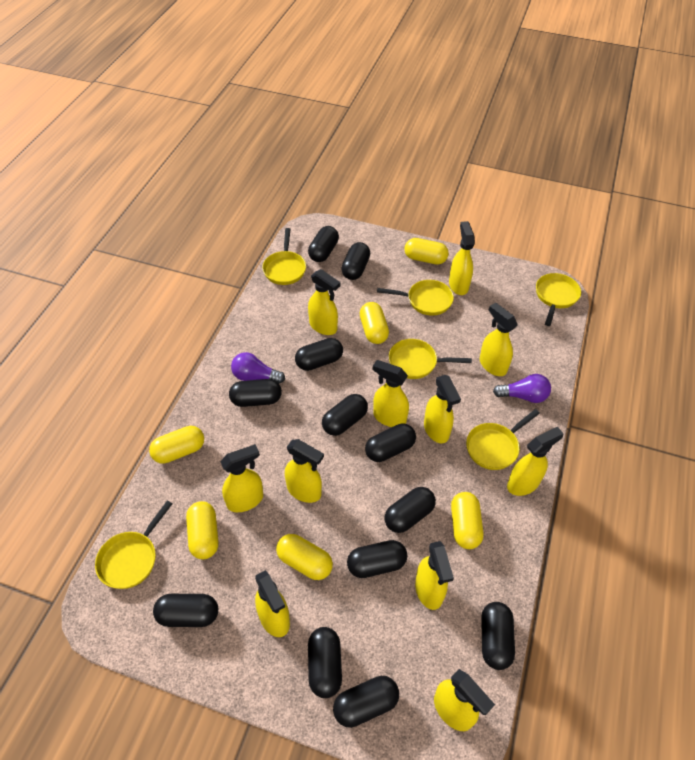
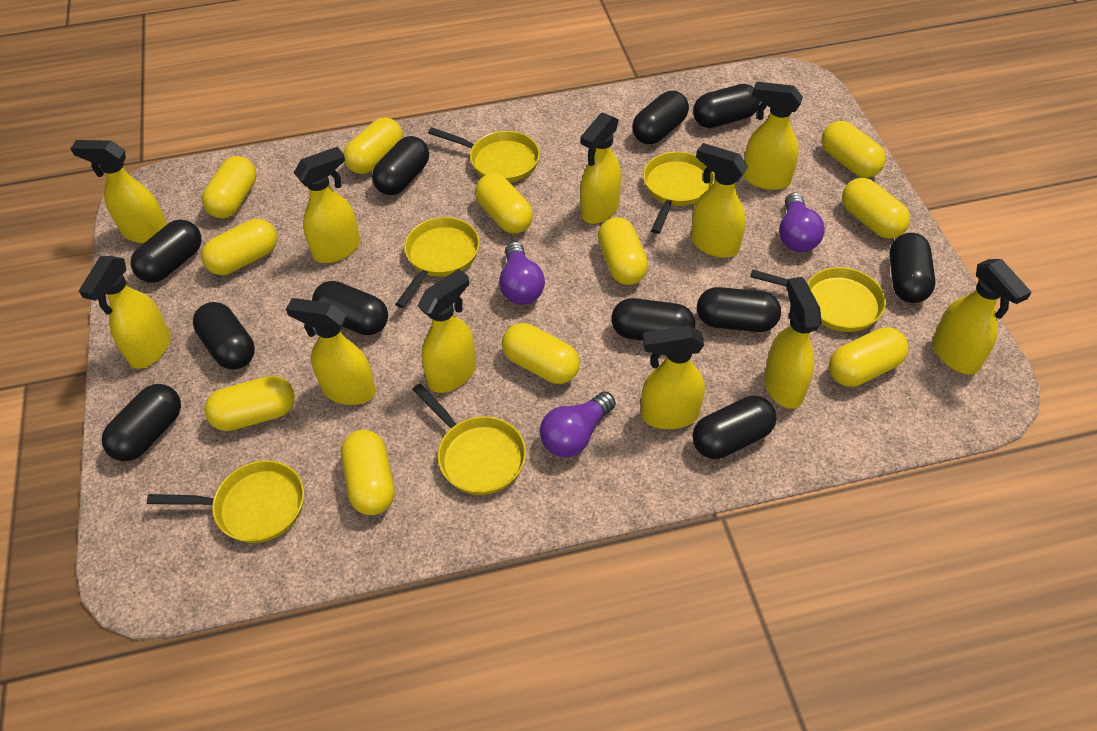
black capsule: [153,594,218,627] [229,379,282,407] [295,338,343,371] [308,226,339,262] [308,627,342,698] [322,394,368,436] [333,676,399,728] [341,242,370,280] [347,540,407,578] [365,423,416,462] [384,487,436,533] [481,602,515,670] = 12 -> [102,384,181,461] [131,220,201,283] [193,302,255,370] [312,281,388,335] [372,136,429,195] [611,298,695,341] [632,91,689,144] [693,84,760,128] [693,396,777,459] [697,287,781,332] [889,233,936,303] = 11
purple light bulb: [231,352,285,383] [493,374,551,403] = 2 -> [499,242,545,305] [540,391,616,457] [779,193,825,252] = 3
yellow capsule: [149,426,204,464] [186,501,218,559] [276,534,333,580] [360,302,389,344] [404,238,449,265] [451,492,483,549] = 6 -> [201,219,277,275] [202,156,257,218] [204,375,295,431] [341,430,394,515] [344,117,403,174] [475,174,533,234] [502,323,580,384] [598,217,648,285] [821,121,886,178] [829,327,909,387] [842,178,910,239] = 11

